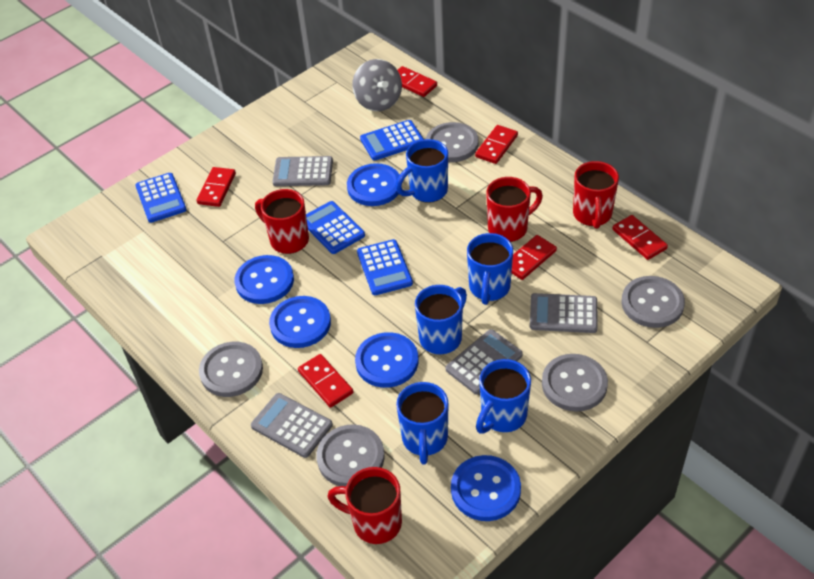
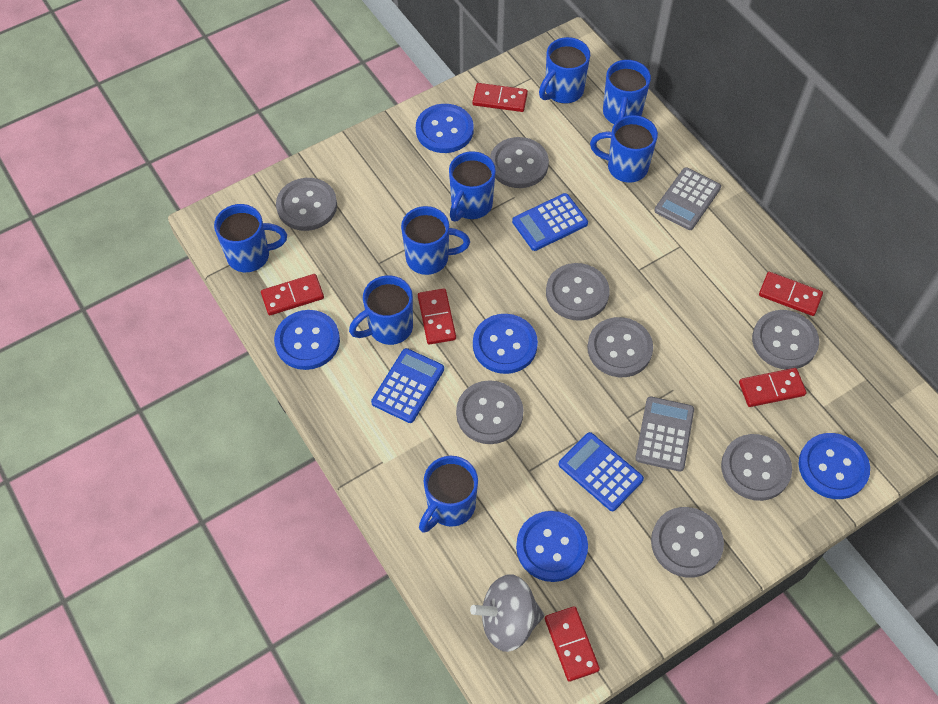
blue calculator: [135,173,187,223] [306,201,365,254] [357,239,413,295] [360,120,423,160] = 4 -> [371,348,444,423] [512,193,588,251] [559,432,644,511] = 3
blue mug: [396,139,448,202] [396,382,449,465] [415,285,467,354] [467,233,513,305] [476,359,531,434] = 5 -> [214,204,287,272] [349,275,413,345] [401,206,470,275] [419,456,478,533] [449,151,496,222] [539,37,590,104] [590,115,658,183] [603,60,651,124] = 8
grey button: [199,342,263,397] [316,424,385,486] [426,122,479,162] [542,354,608,412] [621,276,685,328] = 5 -> [276,178,337,231] [456,380,523,444] [490,137,549,188] [546,263,609,321] [587,317,653,377] [651,507,724,578] [721,434,792,501] [752,310,819,369] = 8
grey calculator: [251,393,333,458] [272,156,333,186] [446,329,523,395] [530,293,598,333] = 4 -> [635,396,694,472] [654,167,721,230] = 2
red mug: [255,189,309,254] [327,467,402,544] [486,177,543,242] [573,161,619,229] = 4 -> none = 0

